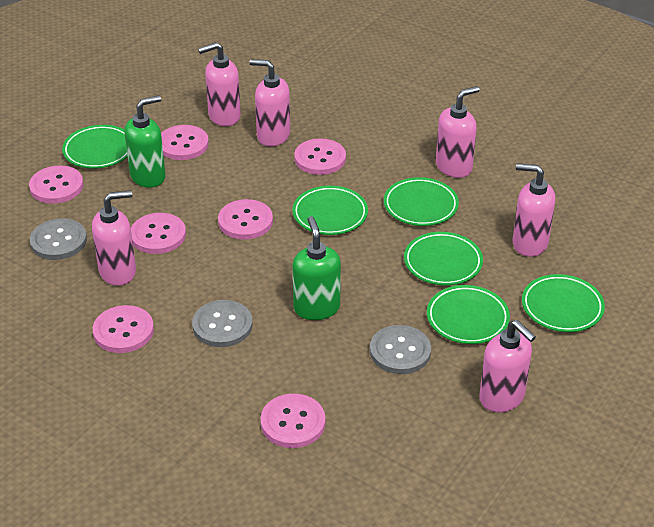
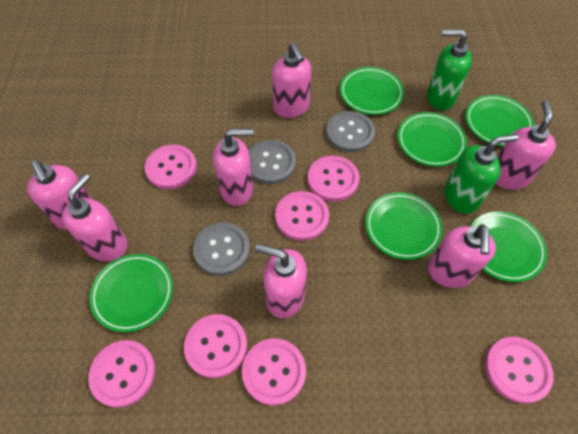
pink soap dispenser: [92,190,136,286] [198,42,241,126] [249,59,290,147] [436,86,480,178] [479,320,536,412] [513,163,555,257] = 6 -> [27,160,93,230] [62,174,127,261] [213,129,254,206] [255,244,307,318] [272,43,311,118] [428,224,496,288] [495,100,556,190] = 7

